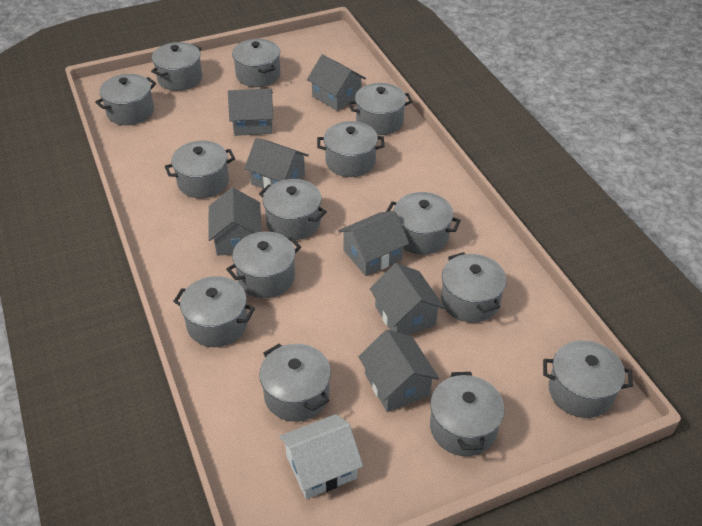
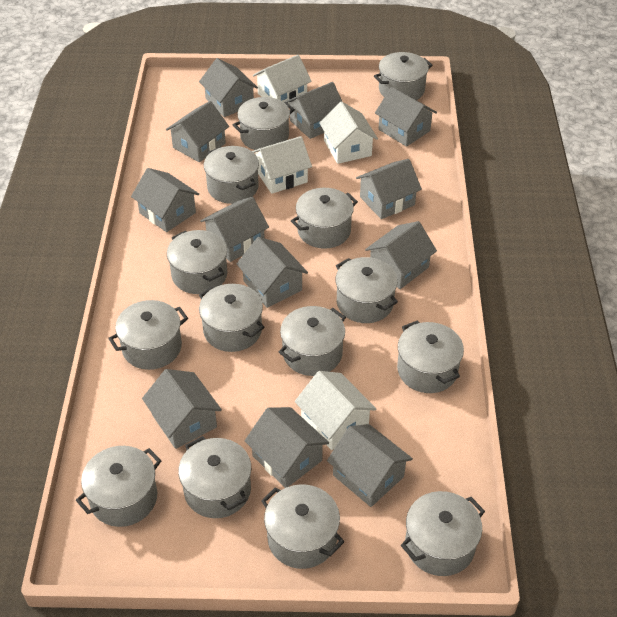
grey house: [208,188,262,256] [228,88,273,136] [244,138,309,189] [307,54,366,111] [338,211,409,276] [358,330,439,412] [370,263,445,335] = 7 -> [131,168,199,232] [142,369,222,449] [166,101,229,162] [199,58,258,117] [200,197,269,262] [237,237,308,308] [245,407,329,488] [285,82,342,139] [327,424,413,507] [356,159,422,219] [365,221,437,289] [375,87,437,147] = 12
white house: [279,414,363,499] = 1 -> [252,136,312,194] [253,55,312,105] [295,371,376,450] [319,102,378,164] = 4

